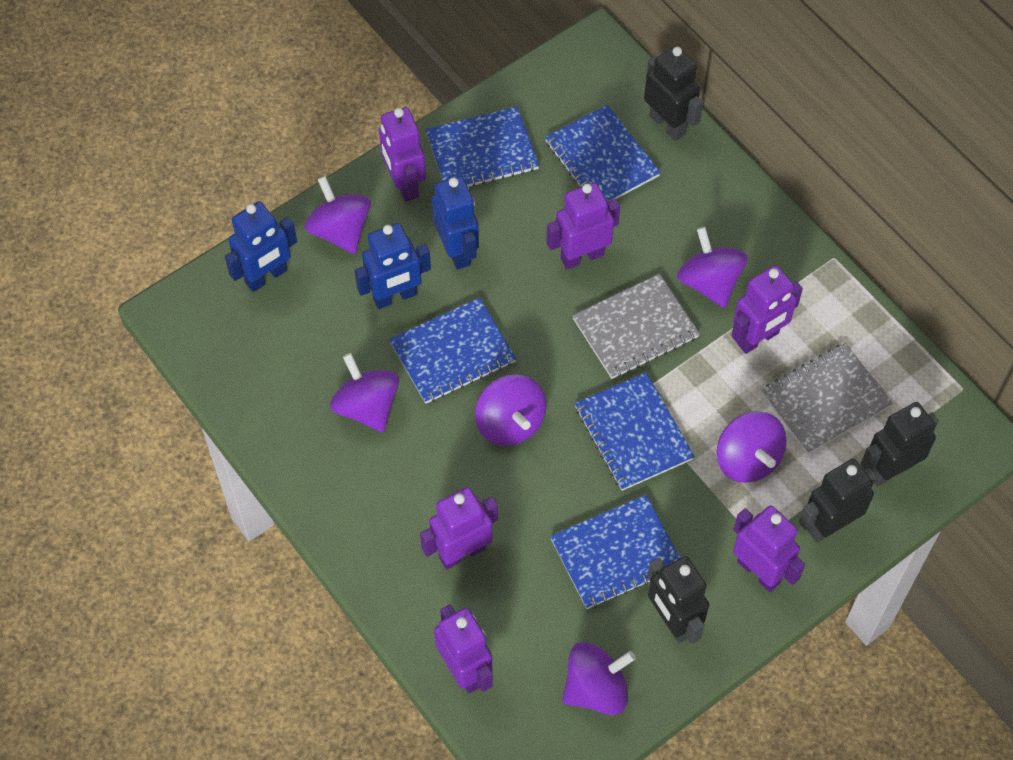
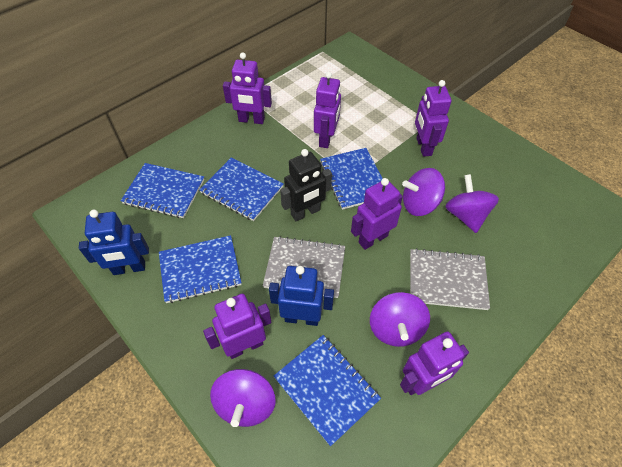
black robot: [644,46,703,141] [647,556,709,644] [799,459,876,543] [861,402,939,487] = 4 -> [280,149,332,221] = 1
blue robot: [225,201,297,292] [355,223,431,309] [432,176,479,269] = 3 -> [79,210,149,275] [269,266,334,326] = 2
purple spinning top: [304,176,371,254] [330,353,399,432] [475,374,546,446] [562,642,636,715] [677,227,748,308] [717,411,786,483] = 6 -> [210,369,276,427] [370,292,430,347] [402,168,445,216] [445,174,499,233] = 4

